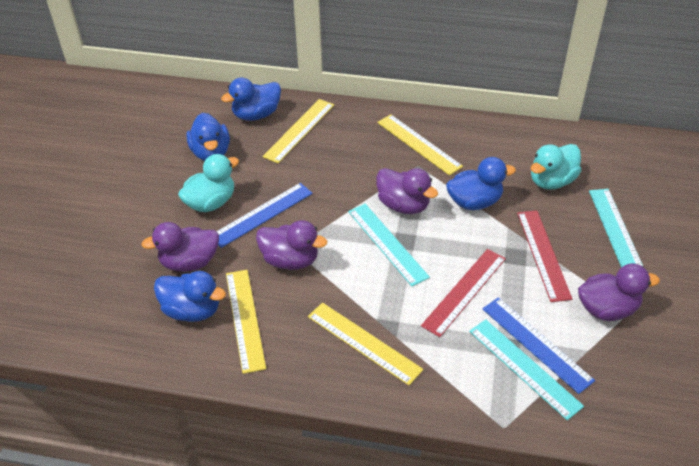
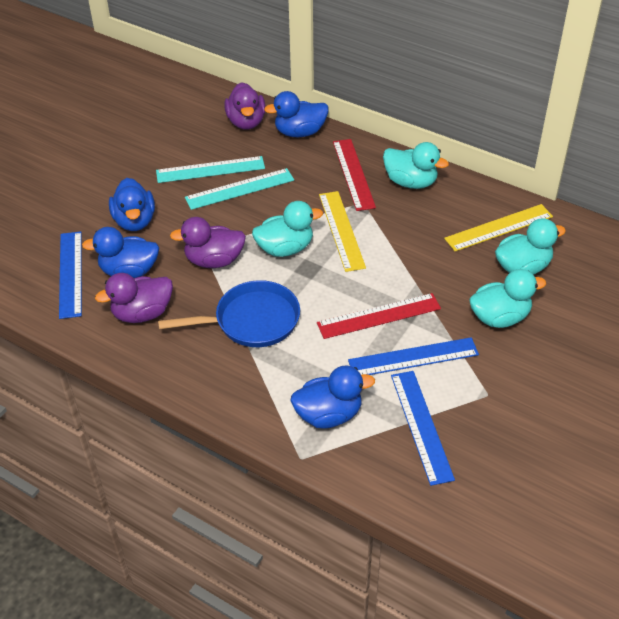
blue pan: none = 0 -> [158,280,300,347] = 1
blue ruler: [216,183,313,248] [482,297,595,394] = 2 -> [59,231,82,319] [348,337,479,375] [391,371,455,486] = 3
purple duck: [141,222,219,272] [256,220,327,270] [376,168,438,214] [578,264,660,321] = 4 -> [95,273,173,323] [170,217,246,268] [224,82,266,130] = 3
turquoise duck: [178,154,239,212] [531,144,581,190] = 2 -> [252,201,323,257] [383,142,449,189] [469,269,546,328] [495,218,566,275] = 4
turquoise ruler: [348,204,430,286] [469,319,584,420] [589,189,643,267] = 3 -> [156,156,265,183] [185,168,294,210] = 2
yellow ruler: [226,270,266,374] [263,99,334,163] [308,303,423,385] [377,114,463,176] = 4 -> [319,191,366,272] [444,204,553,251] = 2

